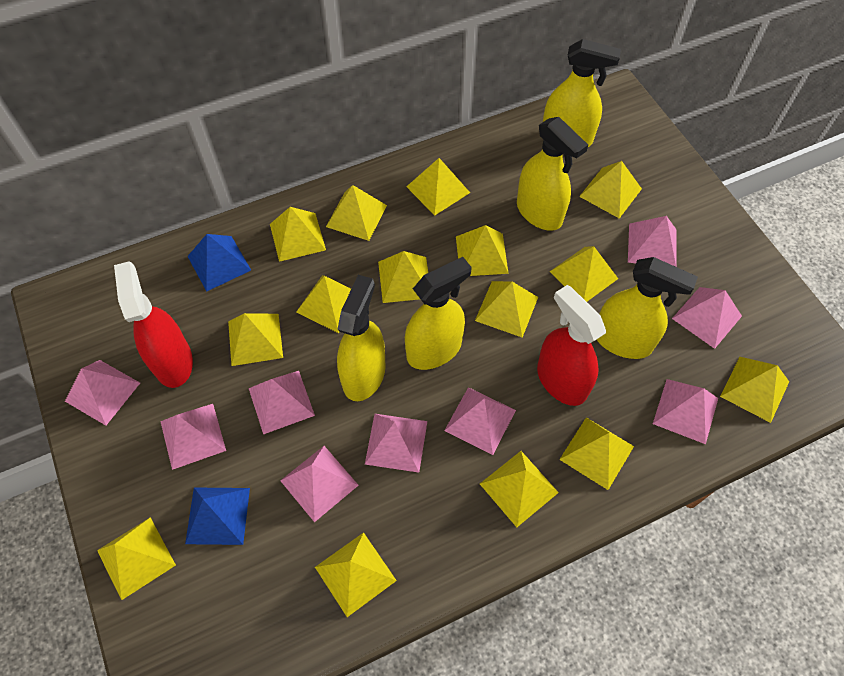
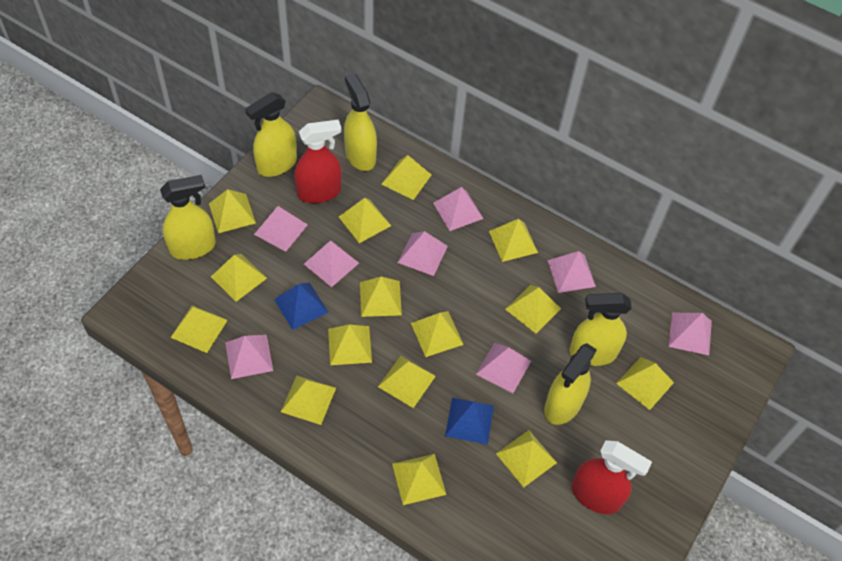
pink pyramid: [65,360,140,425] [160,404,226,470] [249,371,315,434] [280,446,359,522] [365,414,427,473] [444,387,516,455] [628,216,677,267] [653,379,718,444] [672,287,742,349] = 9 -> [225,335,273,379] [254,206,308,252] [304,241,359,287] [397,231,448,276] [433,187,483,231] [476,343,531,393] [548,251,596,293] [669,313,712,355] = 8

